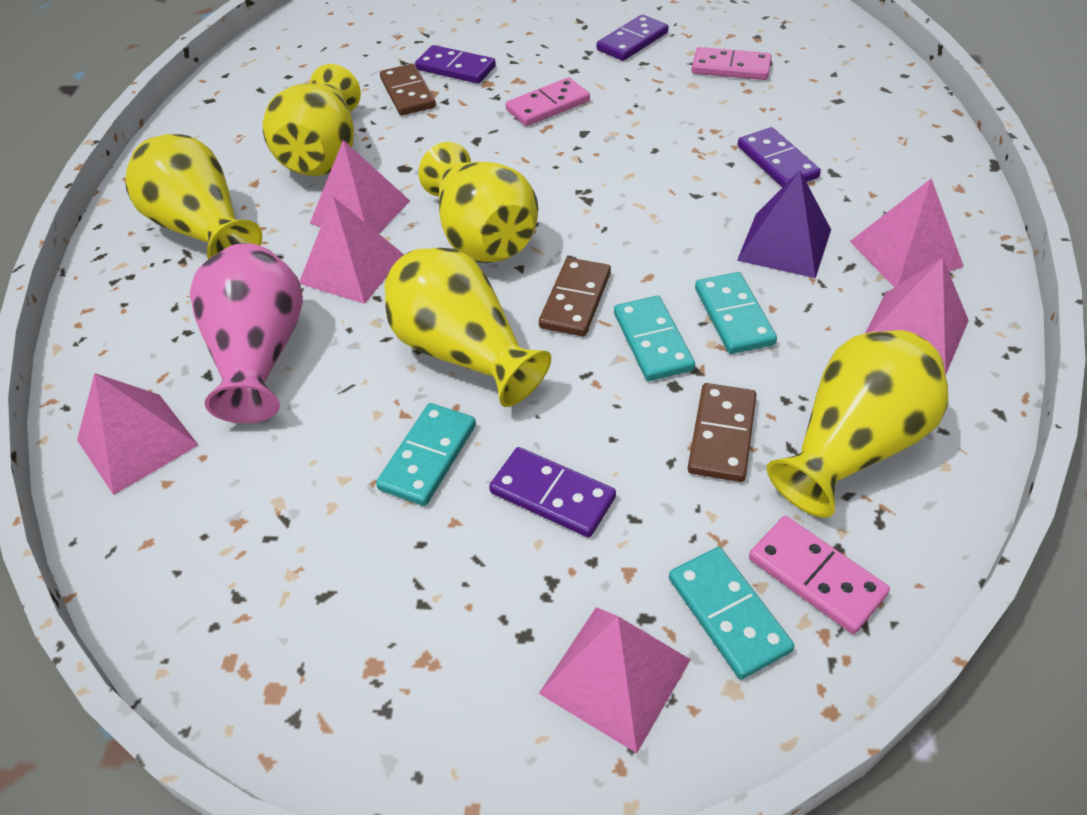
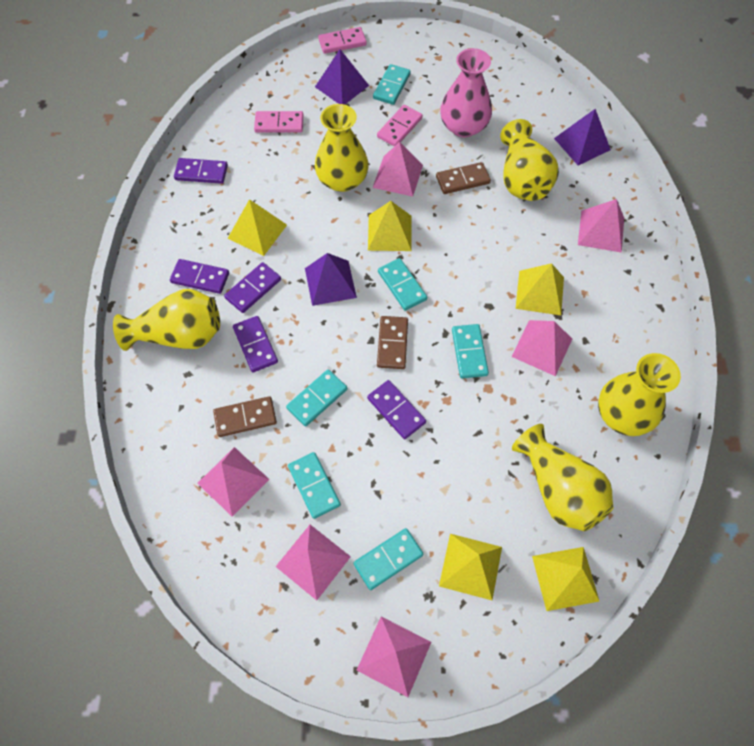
purple domino: [415,45,496,84] [489,447,616,537] [597,15,669,61] [738,127,821,187] = 4 -> [170,259,229,294] [174,158,228,184] [224,262,281,313] [233,316,278,372] [367,380,426,439] = 5
purple pyramid: [737,171,831,278] = 1 -> [305,253,357,306] [315,49,369,105] [554,109,611,166] = 3
turquoise domino: [376,403,476,506] [614,296,695,381] [669,547,794,679] [695,272,777,354] = 4 -> [286,369,347,426] [288,452,341,519] [353,528,423,590] [373,64,411,105] [378,258,427,311] [452,324,489,379] = 6
yellow pyramid: none = 0 -> [228,199,287,256] [368,201,412,251] [439,534,502,600] [515,263,564,315] [532,547,599,611] = 5

